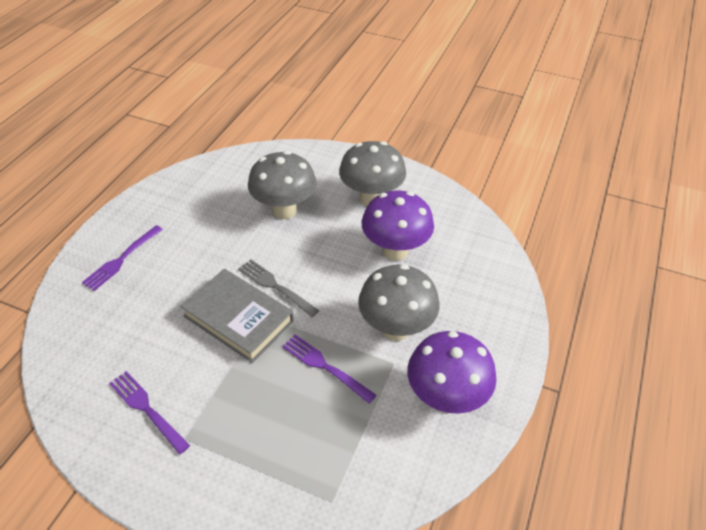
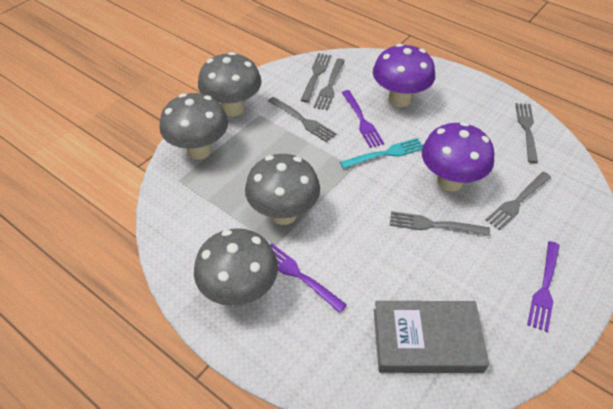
grey fork: [238,259,319,317] = 1 -> [268,97,337,142] [301,53,331,102] [314,58,345,110] [390,211,490,236] [486,172,551,230] [515,103,538,163] = 6
grey mushroom: [248,151,317,219] [339,141,406,206] [358,264,440,341] = 3 -> [160,93,228,160] [194,228,278,306] [198,52,262,117] [245,154,320,225] = 4
turquoise fork: none = 0 -> [340,138,423,169] = 1

